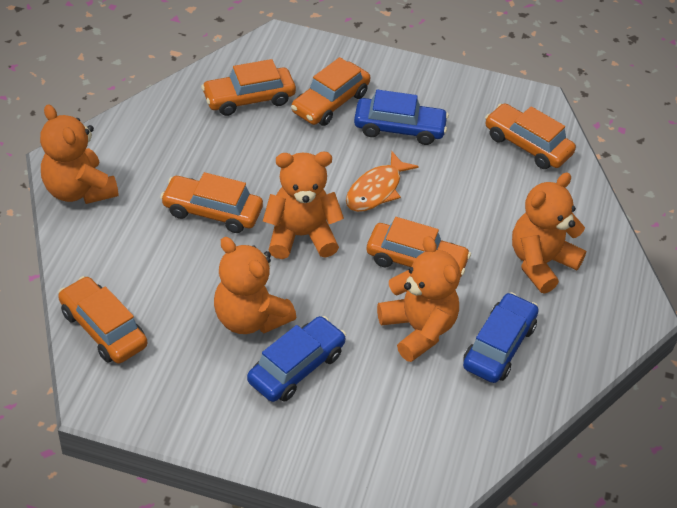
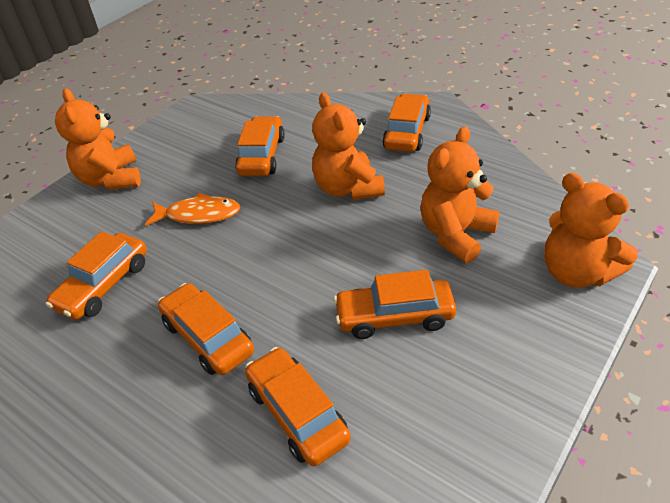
blue car: [247,316,346,402] [354,89,449,145] [463,292,539,383] = 3 -> none = 0
orange teddy bear: [40,104,119,204] [214,237,296,334] [263,151,344,259] [377,236,460,362] [512,173,586,293] = 5 -> [55,88,141,190] [312,92,385,200] [421,126,500,263] [544,173,638,288] = 4

